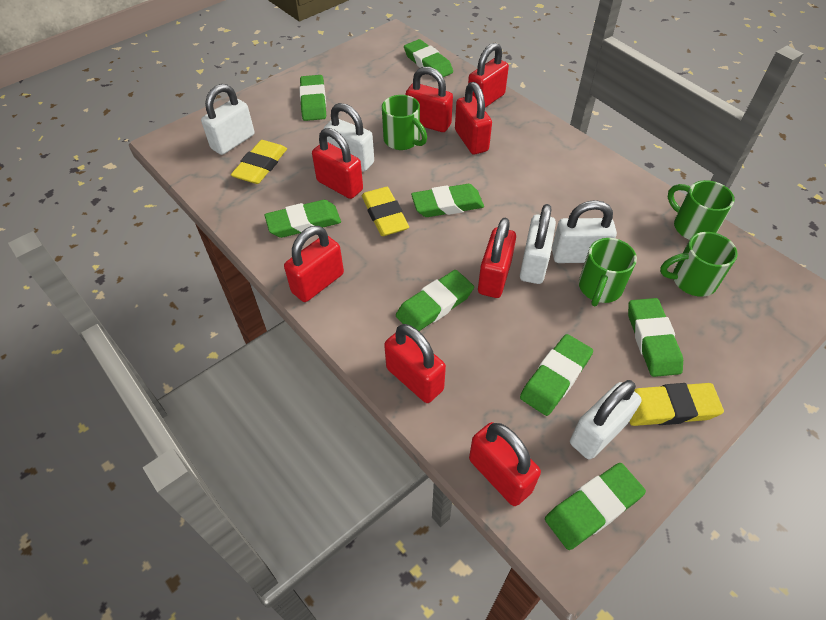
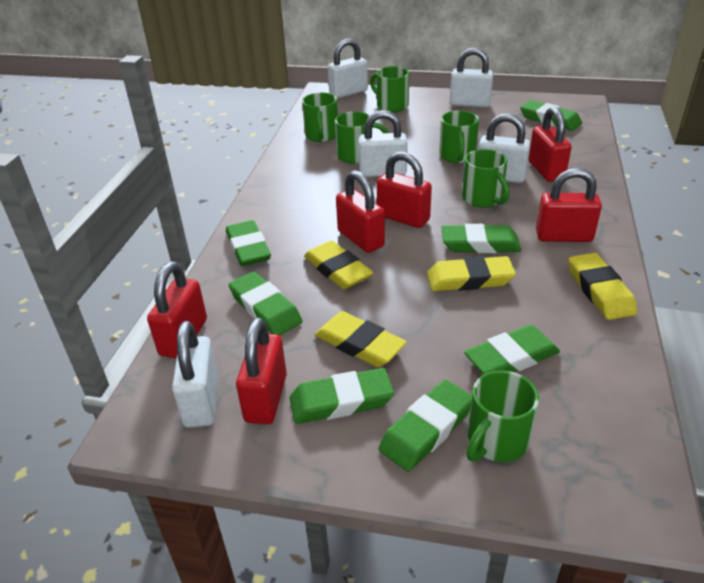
green eraser: [264,200,341,238] [299,75,326,121] [396,270,474,331] [404,39,453,77] [411,184,484,217] [520,334,593,416] [545,463,646,550] [628,298,683,377] = 8 -> [226,220,271,266] [228,272,302,336] [290,368,394,424] [378,380,472,471] [441,224,521,253] [464,325,560,375] [520,100,582,131] = 7
green mug: [382,95,427,150] [579,238,637,306] [660,232,738,297] [668,180,734,240] = 4 -> [302,93,338,142] [335,111,388,164] [370,66,409,112] [439,110,479,163] [462,149,510,208] [466,370,539,462] = 6
red padlock: [284,226,344,302] [312,128,363,199] [384,324,446,403] [405,66,453,132] [455,82,492,155] [468,43,509,108] [469,422,541,506] [478,217,516,298] = 8 -> [147,262,207,359] [236,318,287,424] [336,170,385,253] [377,152,432,228] [528,106,572,182] [536,168,602,242] = 6
yellow eraser: [231,140,287,184] [362,187,409,236] [629,383,724,426] = 3 -> [304,241,373,289] [315,311,407,367] [427,256,516,291] [568,253,637,320] = 4

